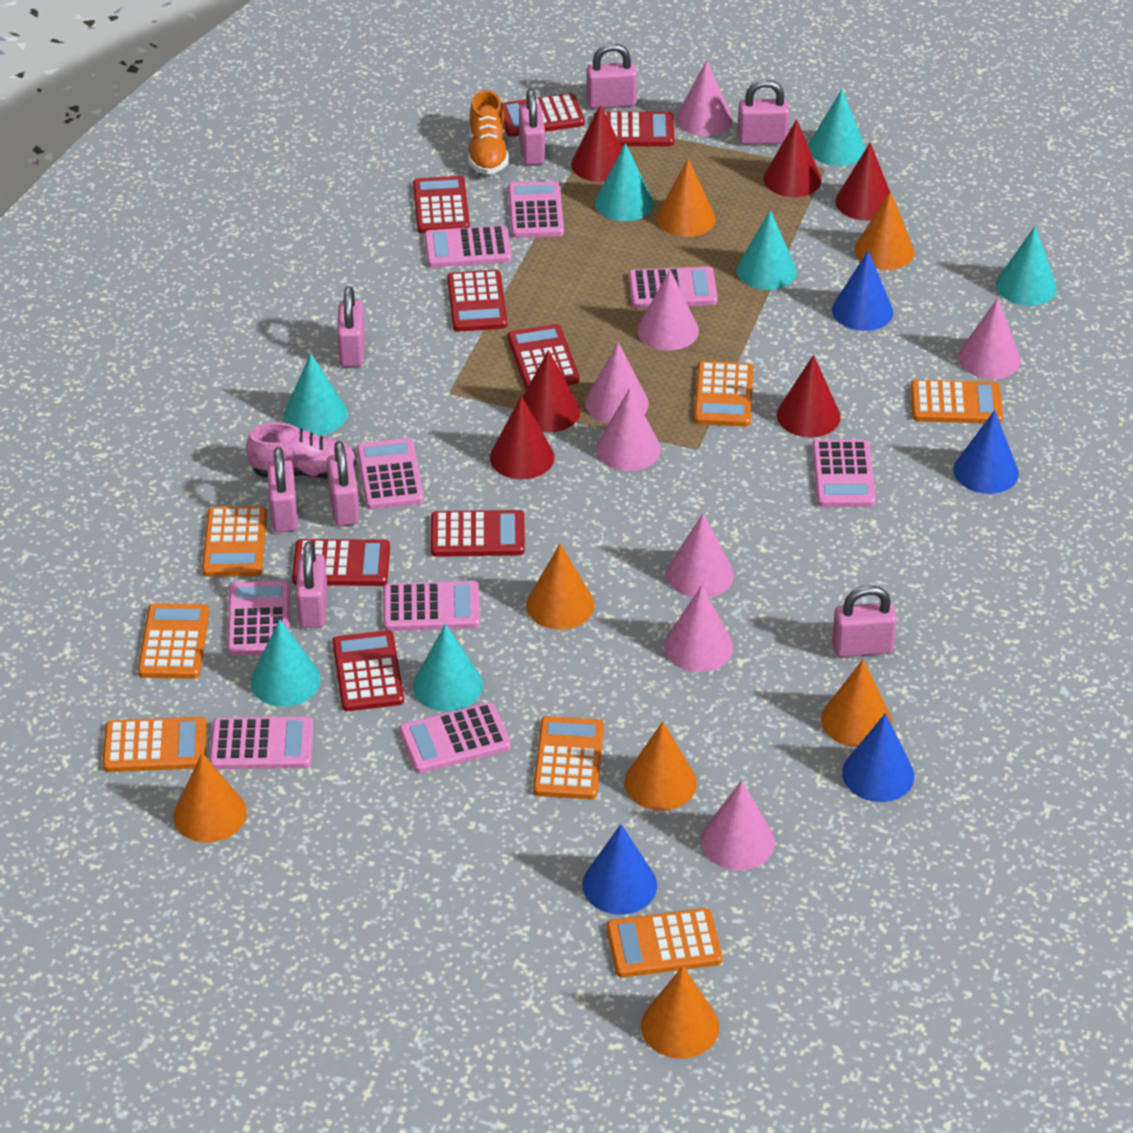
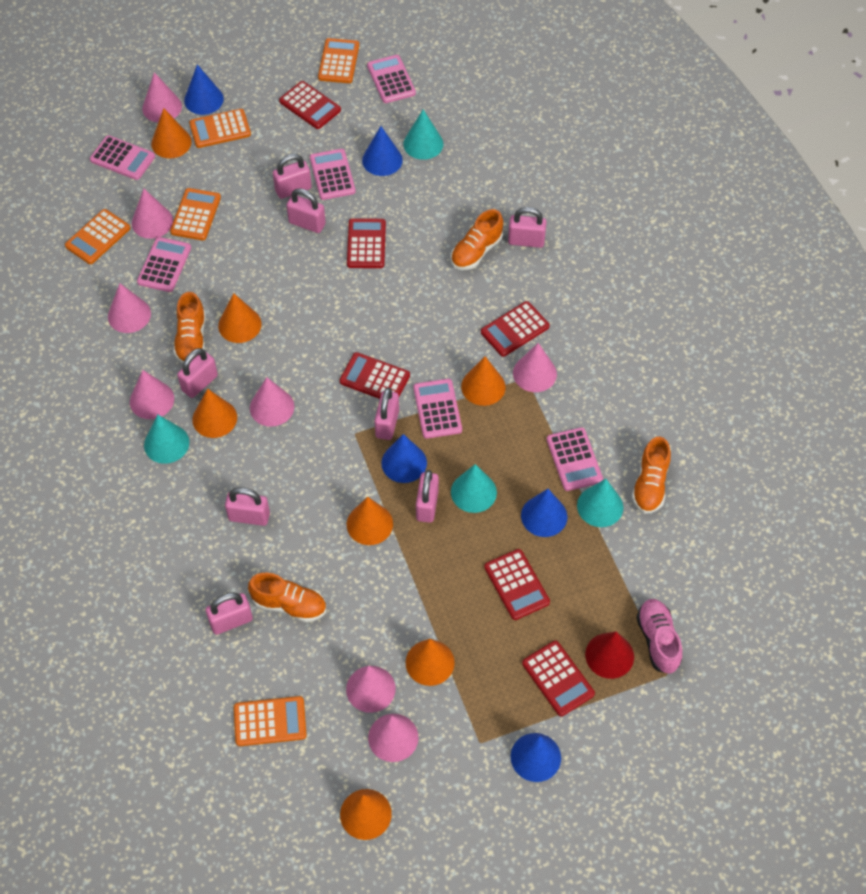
blue cone: [582,824,657,915] [832,250,893,331] [842,713,915,802] [953,410,1019,494] = 4 -> [184,64,224,115] [362,126,403,176] [381,434,427,483] [511,733,561,782] [521,489,567,537] = 5
orange calculator: [102,717,207,772] [138,603,210,679] [202,506,267,577] [533,716,604,799] [606,908,722,977] [694,361,754,427] [910,380,1003,423] = 7 -> [65,209,130,264] [170,188,221,240] [189,109,251,148] [234,696,307,746] [318,38,359,83] = 5
orange shoe: [468,90,509,175] = 1 -> [173,292,206,364] [248,573,326,622] [451,209,503,270] [632,437,671,514] = 4
pink calculator: [209,716,314,769] [227,580,290,656] [357,438,424,509] [383,581,480,631] [399,702,511,773] [424,225,512,268] [508,181,564,238] [628,267,718,308] [812,440,876,507] = 9 -> [90,135,155,180] [137,237,191,292] [310,149,356,200] [367,55,416,103] [413,379,462,439] [547,427,603,491] = 6
red calculator: [292,539,390,586] [332,630,404,711] [413,176,470,233] [430,510,525,557] [447,270,507,332] [502,93,585,137] [507,324,579,390] [594,111,674,146] = 8 -> [279,81,341,129] [340,352,410,399] [347,218,386,268] [481,301,550,357] [484,549,550,620] [522,641,595,717] = 6
red cone: [490,396,555,479] [522,350,581,433] [571,104,622,182] [764,119,822,197] [777,355,841,437] [836,142,890,221] = 6 -> [585,631,634,679] = 1
turquoise cone: [251,619,321,707] [284,353,348,436] [413,624,483,712] [595,143,654,221] [737,210,797,290] [808,89,866,166] [996,226,1057,306] = 7 -> [144,415,189,464] [403,109,443,160] [451,464,497,513] [577,479,623,527] = 4

